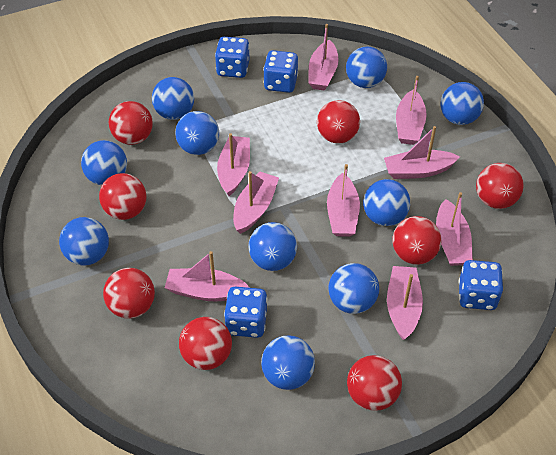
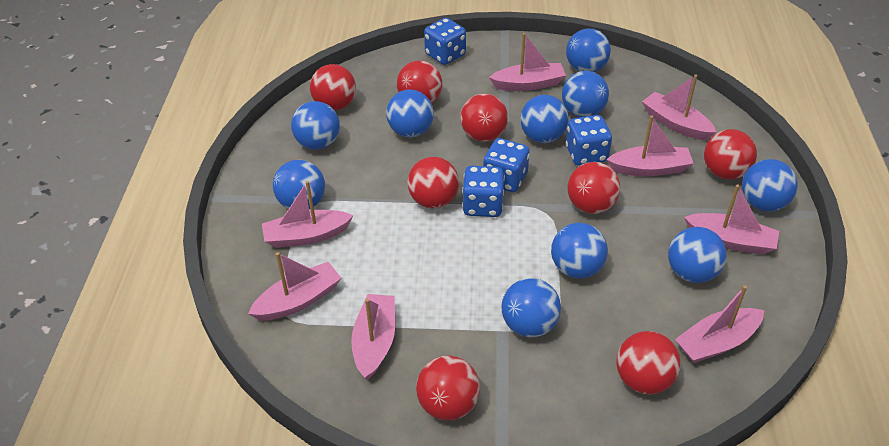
pink boat: [165,251,250,301] [217,133,250,196] [233,171,279,234] [308,24,339,91] [327,164,360,237] [384,126,460,179] [387,266,423,340] [396,76,427,145] [436,192,473,266] = 9 -> [248,252,341,321] [262,181,354,248] [351,294,395,380] [489,33,566,91] [606,116,694,176] [642,75,716,140] [675,285,764,363] [684,184,779,255] = 8

